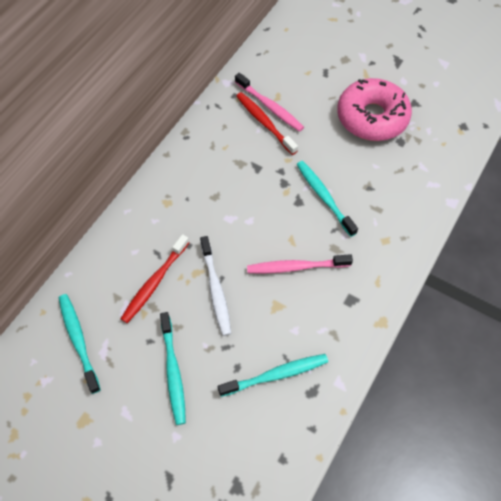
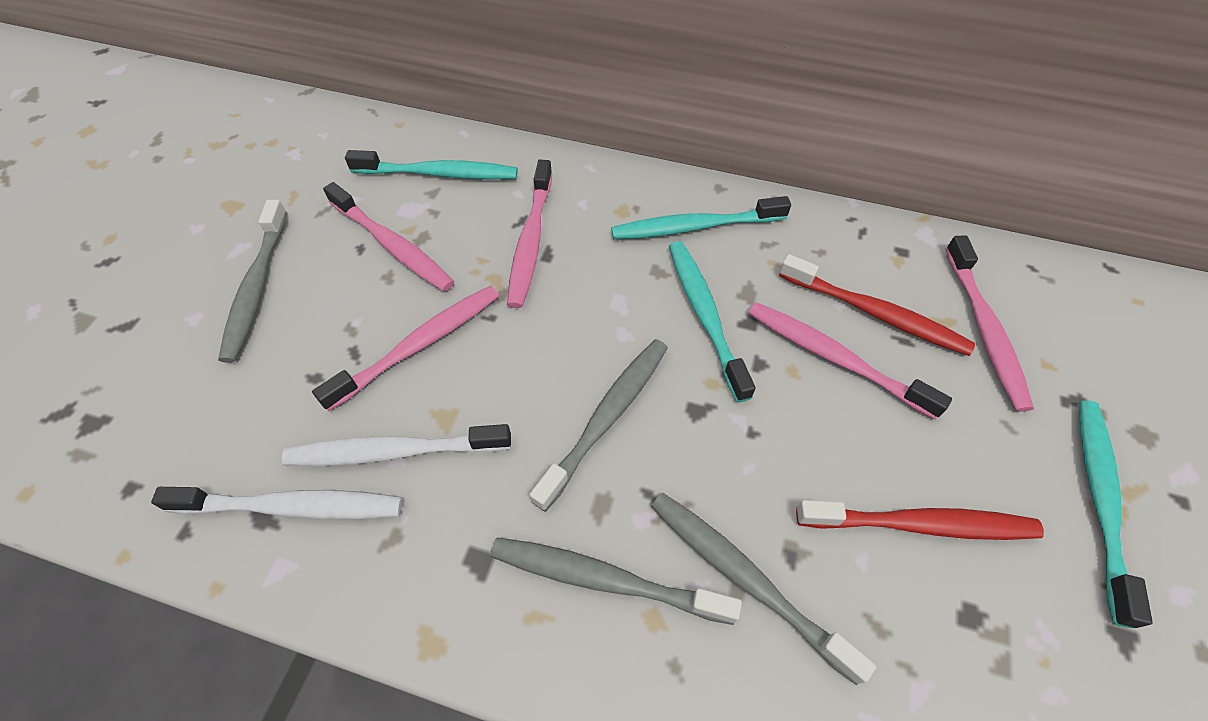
grey toothbrush: none = 0 -> [218,200,287,363] [490,537,742,625] [530,339,668,512] [651,493,876,685] = 4
pink donut: [337,78,412,141] = 1 -> none = 0
pink toothbrush: [235,73,304,132] [247,254,353,274] = 2 -> [312,285,500,412] [323,182,454,292] [507,160,552,308] [748,302,952,420] [945,235,1034,412] = 5
white toothbrush: [200,236,231,336] = 1 -> [151,487,403,519] [282,424,511,466] = 2

